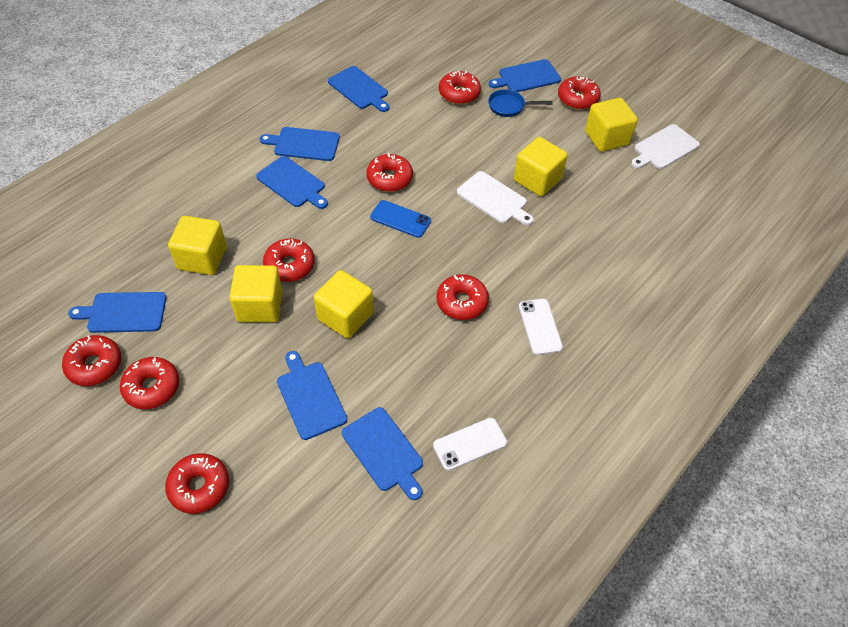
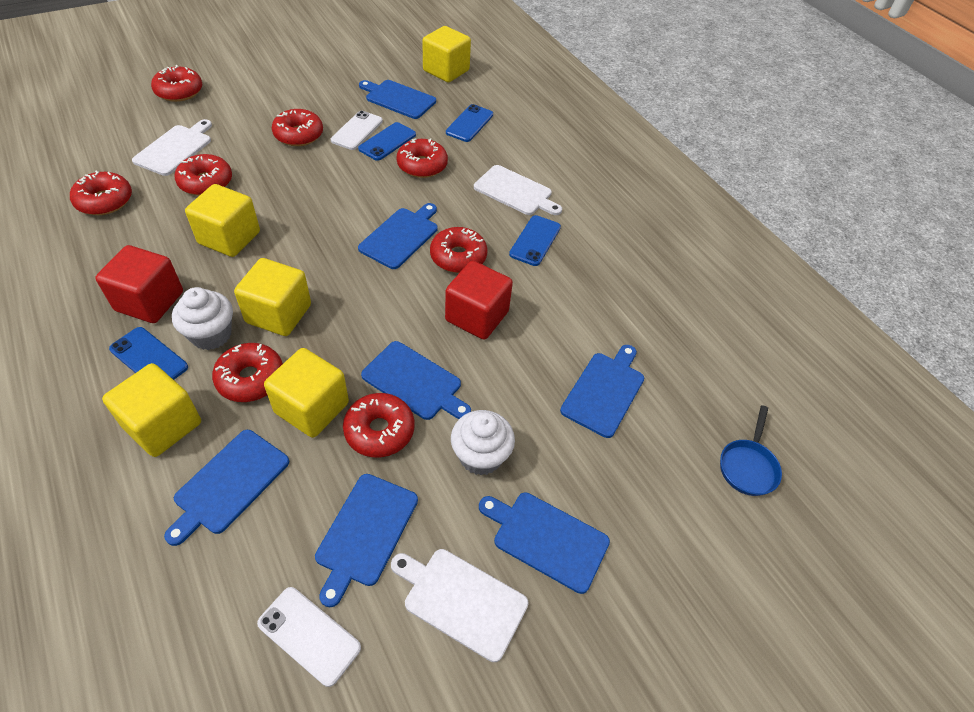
blue phone: [370,200,431,238] = 1 -> [109,327,188,380] [358,122,416,161] [446,104,493,142] [509,215,561,266] = 4
red cube: none = 0 -> [95,245,183,323] [445,261,513,340] = 2
white cupcake: none = 0 -> [172,287,233,350] [451,410,515,475] = 2
white cutting board: [457,171,534,225] [631,124,700,169] = 2 -> [132,119,212,176] [391,549,529,662] [474,165,562,215] = 3

